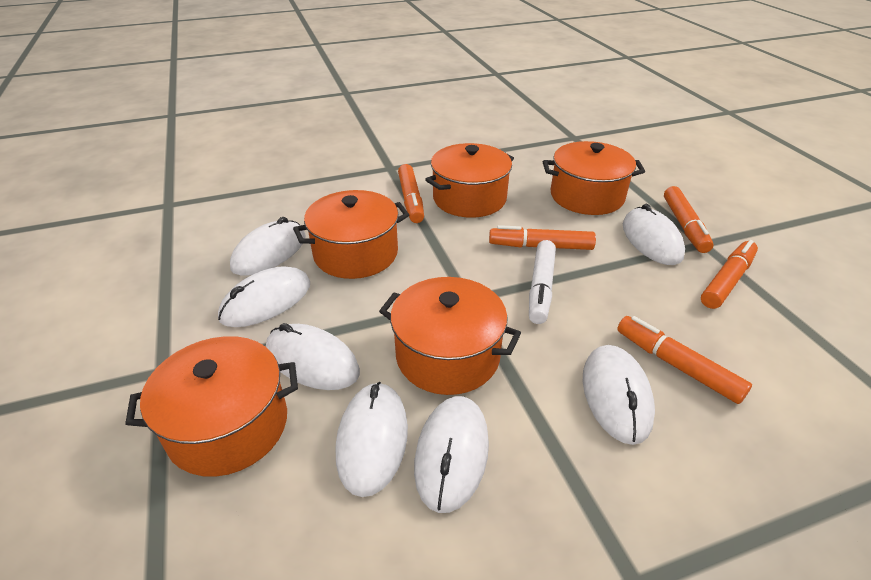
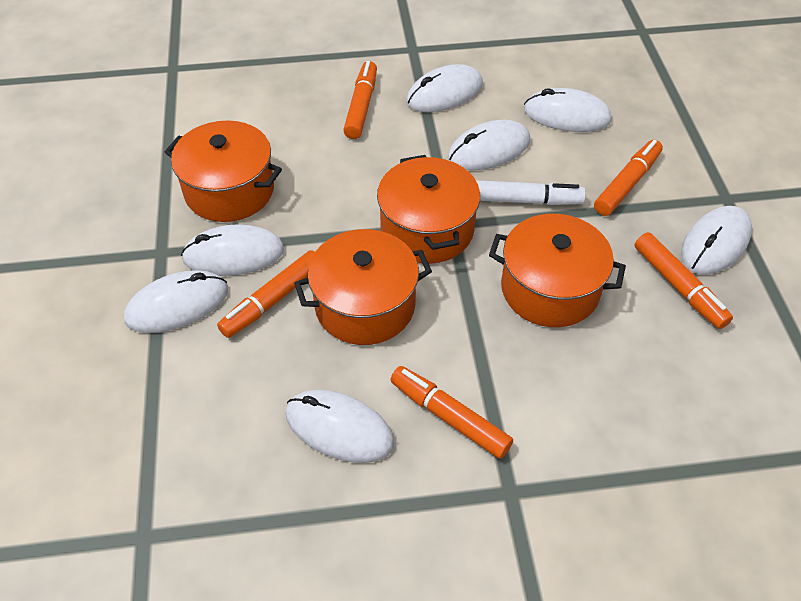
orange pot: [125,336,298,477] [293,190,409,279] [379,277,521,395] [425,143,514,218] [543,141,645,215] = 5 -> [165,120,282,222] [294,229,432,345] [377,155,480,264] [489,214,626,327] = 4

